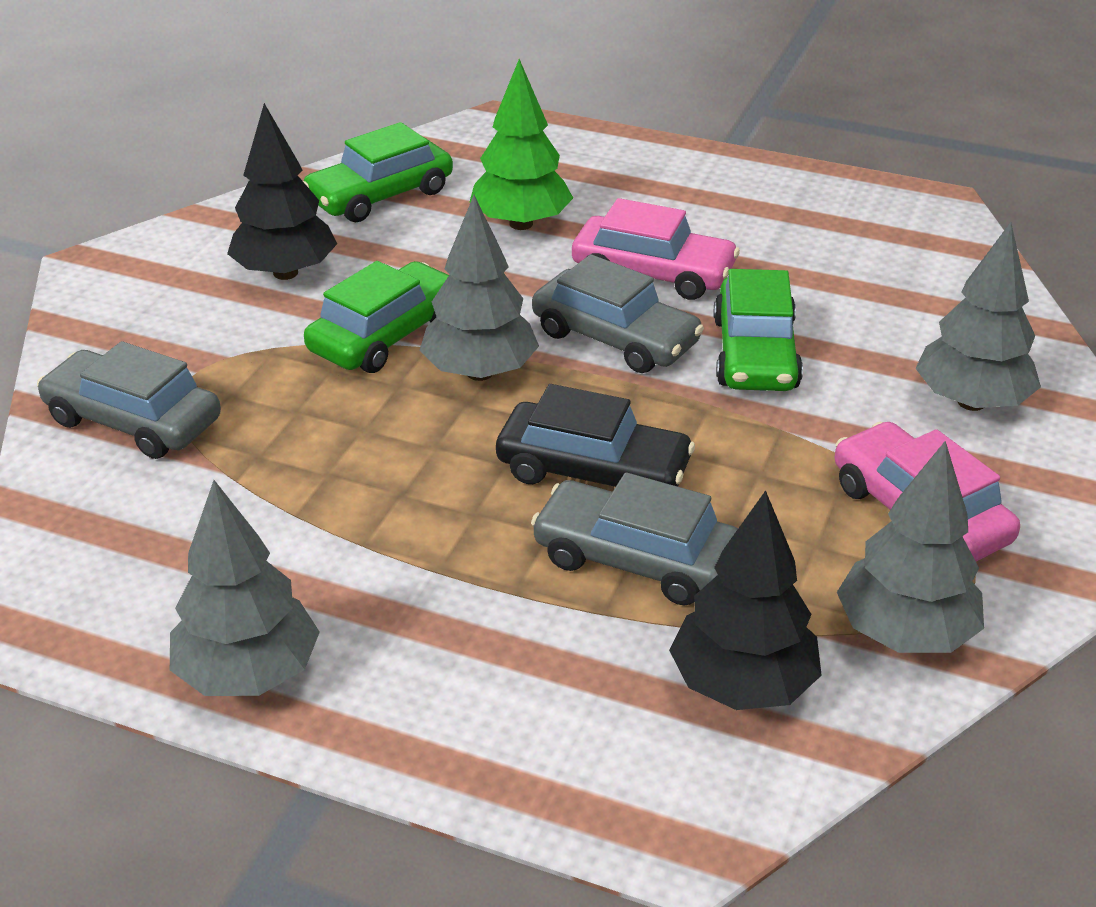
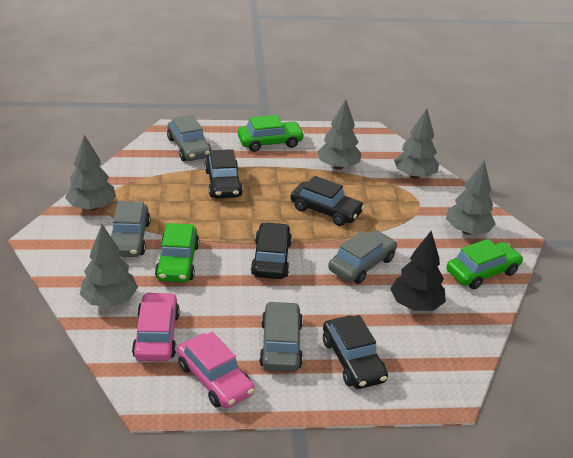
black car: [496,384,695,487] = 1 -> [205,149,243,198] [251,222,292,279] [290,176,365,226] [323,315,388,389] = 4
black tree: [227,103,337,280] [669,490,822,710] = 2 -> [391,231,446,311] = 1
green tree: [470,59,573,230] = 1 -> none = 0
grey car: [37,341,221,459] [531,472,738,606] [532,254,704,373] = 3 -> [111,201,151,257] [167,115,212,161] [259,301,303,372] [328,230,397,284] = 4
grey tree: [170,480,320,696] [419,195,539,381] [837,441,984,653] [915,222,1041,411] = 4 -> [65,135,116,211] [80,224,138,307] [317,99,362,170] [394,109,439,179] [446,160,496,235] = 5

